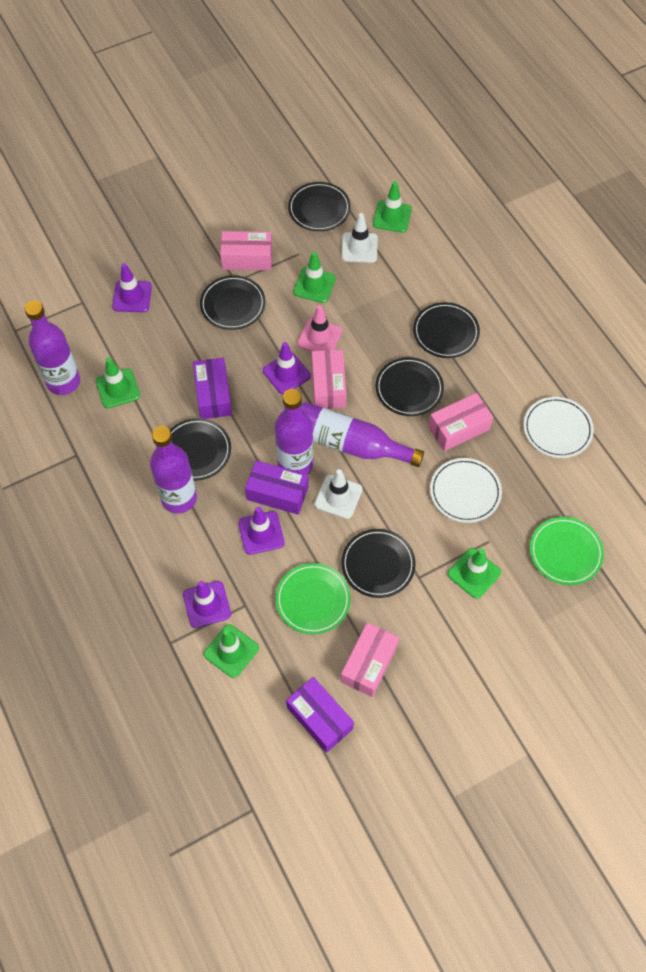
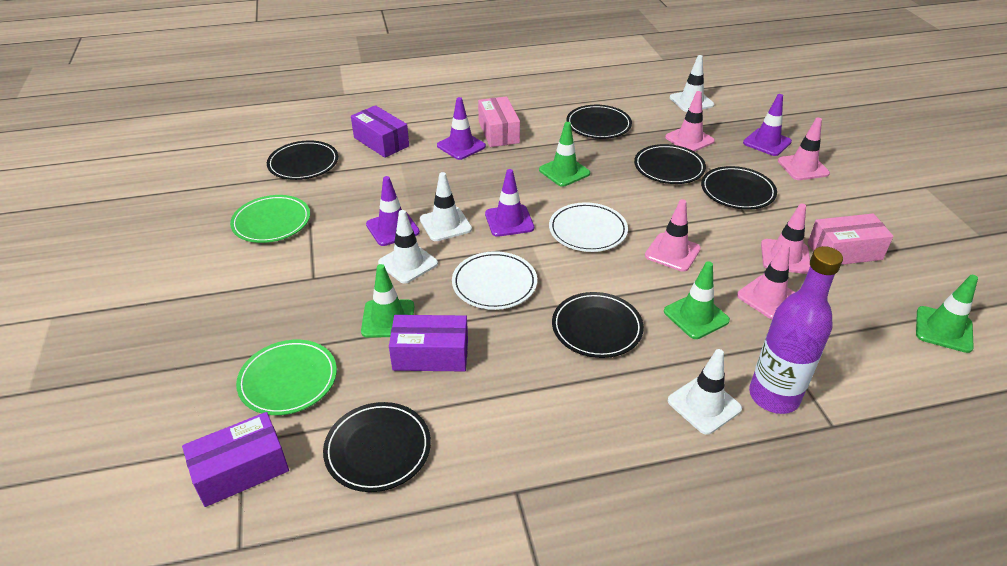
green traffic cone: [96,358,140,409] [204,624,259,678] [293,252,336,303] [373,181,412,233] [448,548,501,599] = 5 -> [361,264,414,338] [539,122,590,187] [664,261,730,339] [916,275,978,353] = 4
pink box: [220,231,272,270] [312,350,347,409] [341,622,399,697] [428,393,493,451] = 4 -> [478,96,520,147] [808,213,894,265] = 2
pink traffic cone: [297,305,342,352] = 1 -> [645,199,701,272] [665,91,715,152] [737,243,795,319] [761,204,810,274] [778,118,830,180] = 5
purple bottle: [25,300,80,395] [150,426,197,514] [275,389,313,474] [301,402,424,467] = 4 -> [749,246,843,414] = 1
white traffic cone: [314,469,363,519] [341,213,378,263] = 2 -> [378,210,438,284] [420,172,472,241] [668,349,742,435] [670,55,714,112] = 4

